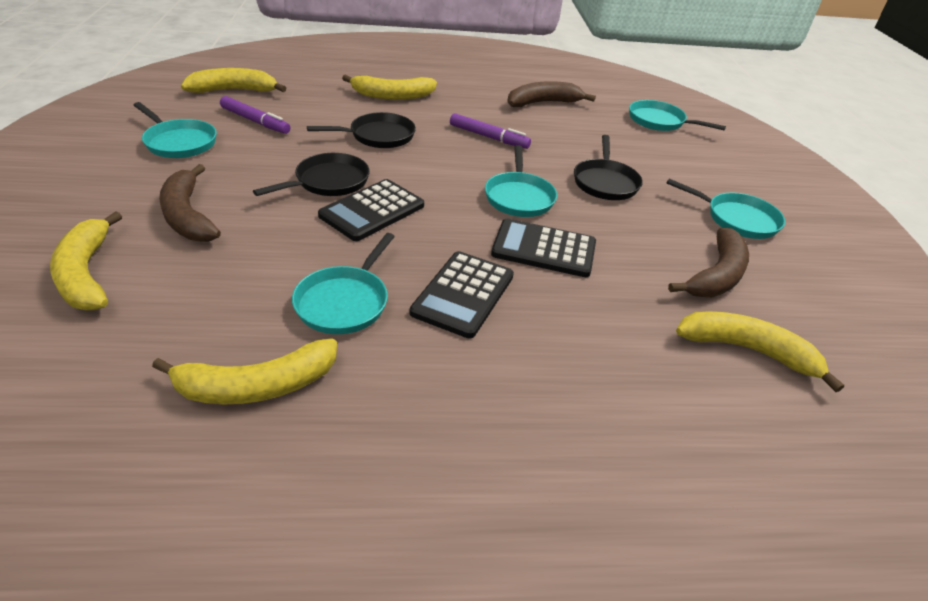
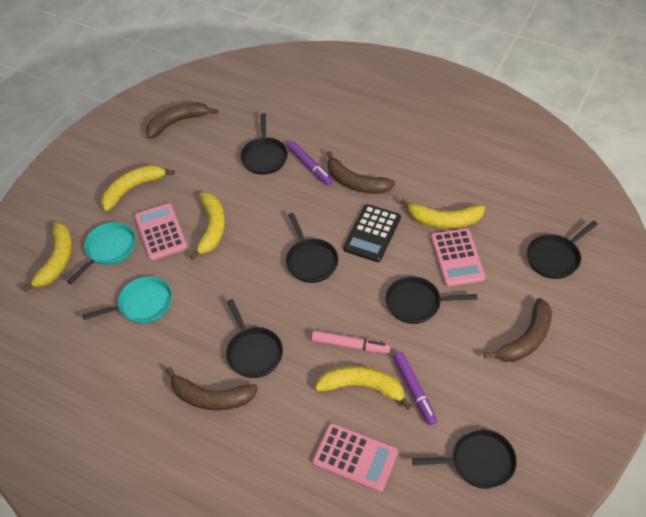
black calculator: [318,179,424,241] [410,251,514,339] [491,219,596,277] = 3 -> [343,204,401,262] = 1
black pan: [253,153,370,196] [307,112,416,148] [574,135,643,200] = 3 -> [226,299,283,378] [240,113,288,175] [286,213,338,283] [385,276,478,324] [412,429,517,489] [527,221,598,279] = 6
brown banana: [159,164,221,242] [507,81,596,107] [668,228,749,297] = 3 -> [146,102,218,139] [166,367,258,410] [327,151,395,194] [484,298,552,362] = 4
pink calculator: none = 0 -> [134,203,187,261] [312,423,398,492] [431,228,485,287] = 3
pink marker: none = 0 -> [312,330,391,353] = 1
turquoise pan: [134,102,217,158] [292,233,395,334] [485,145,557,217] [629,100,726,131] [666,179,785,239] = 5 -> [67,222,136,284] [82,276,172,323] = 2

